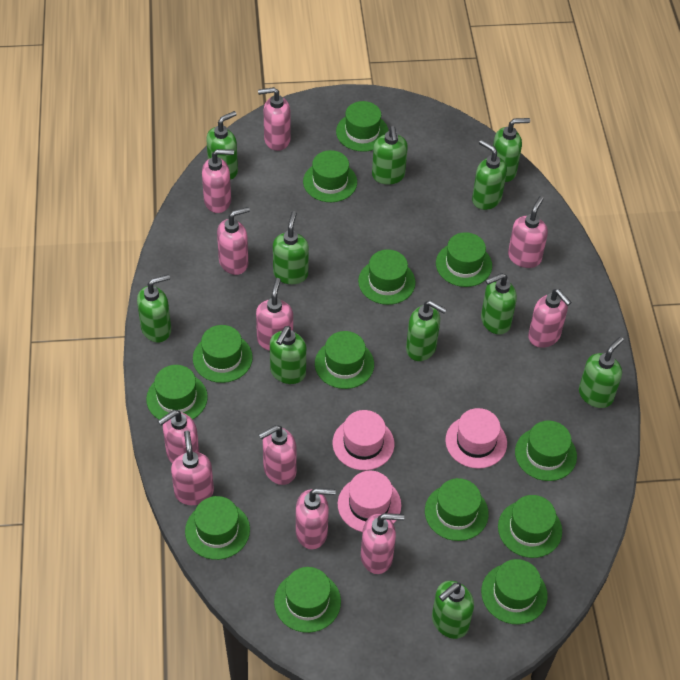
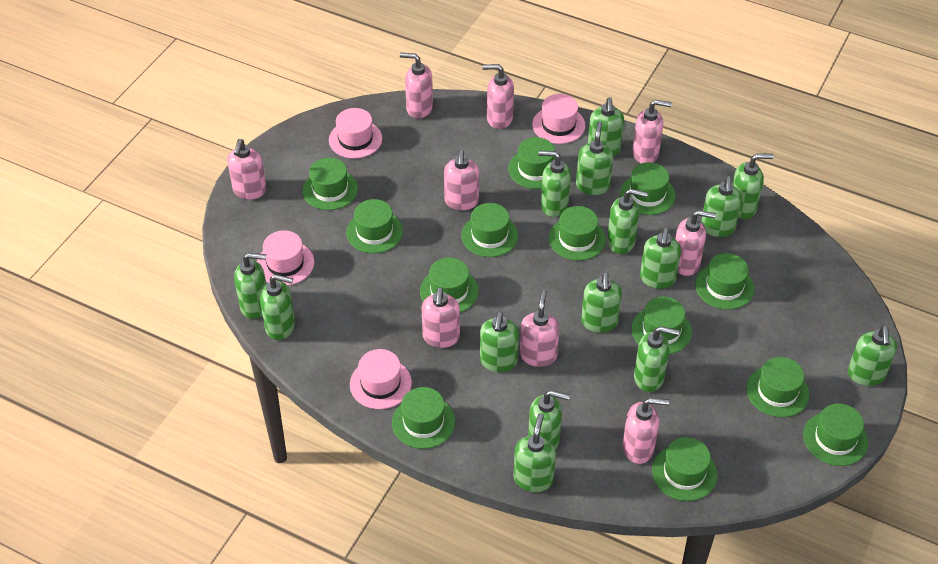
green soap dispenser: [137,274,171,342] [206,111,238,180] [270,326,306,384] [273,211,309,284] [372,126,408,184] [406,300,447,361] [432,581,474,639] [472,140,507,210] [481,273,517,334] [493,118,530,182] [579,337,624,408] = 11 -> [234,253,267,319] [260,274,295,340] [480,312,519,372] [513,413,556,492] [528,390,570,449] [539,151,571,217] [576,121,613,195] [581,272,622,333] [588,97,624,156] [607,189,648,254] [634,326,679,392] [640,228,681,289] [701,176,742,237] [733,153,773,219] [848,325,897,386] = 15
pink hat: [333,410,394,470] [338,471,401,532] [445,408,507,469] = 3 -> [257,230,314,286] [329,108,382,159] [350,349,412,409] [532,94,585,144] = 4
pink soap dispenser: [158,410,199,463] [171,431,214,505] [202,149,234,213] [217,207,250,275] [256,278,293,351] [258,87,291,151] [258,425,297,485] [296,488,336,549] [361,513,404,574] [508,196,548,268] [528,289,572,348] = 11 -> [227,139,267,199] [400,53,433,119] [421,287,460,348] [444,150,479,210] [483,64,514,129] [520,290,559,367] [623,398,669,464] [632,100,672,163] [675,210,716,276] = 9

